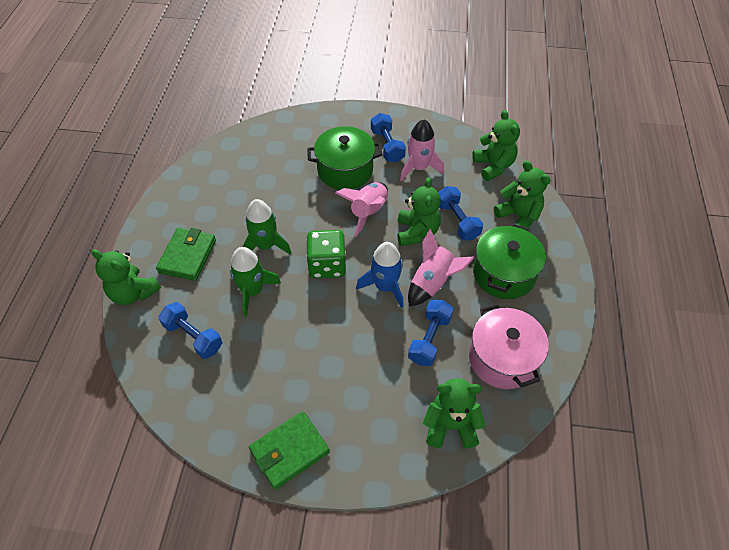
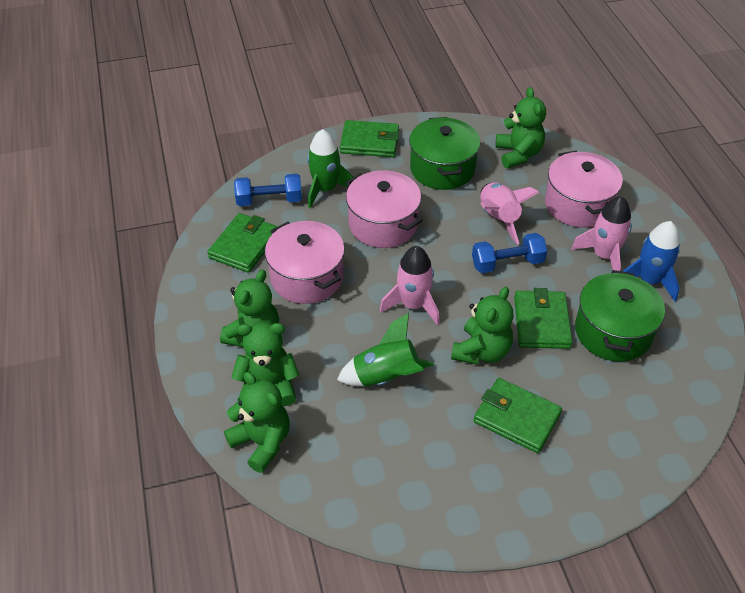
blue dumbbell: [159,302,222,359] [371,113,406,163] [408,300,453,366] [438,186,483,240] = 4 -> [234,174,302,206] [472,233,547,273] = 2
green dice: [306,230,346,278] = 1 -> none = 0
green wallet: [156,228,216,281] [249,411,330,490] = 2 -> [207,213,278,273] [340,120,399,157] [474,378,562,453] [514,288,573,349] = 4
pink pot: [469,304,549,389] = 1 -> [265,221,345,304] [346,170,423,248] [545,151,623,228] = 3

